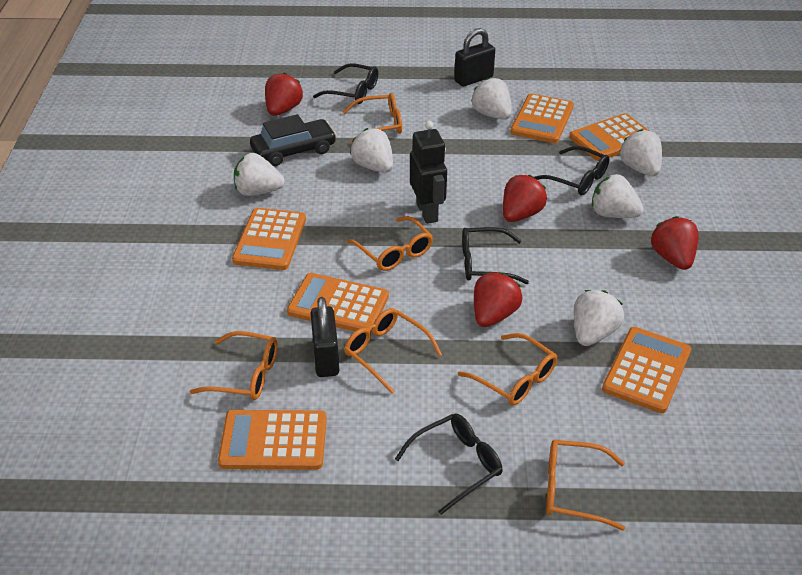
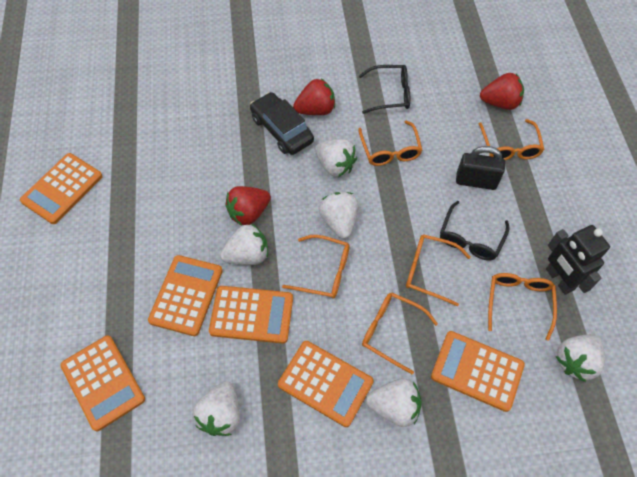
black glasses: [313,63,378,104] [395,414,503,515] [462,227,529,284] [534,146,609,196] = 4 -> [359,65,410,114] [440,201,510,260] = 2
black padlock: [311,297,339,377] [454,28,495,87] = 2 -> [456,146,505,190] = 1
red strawberry: [265,72,303,116] [474,272,522,327] [503,175,547,222] [651,216,699,270] = 4 -> [225,186,271,226] [293,79,335,115] [480,73,524,110] = 3

